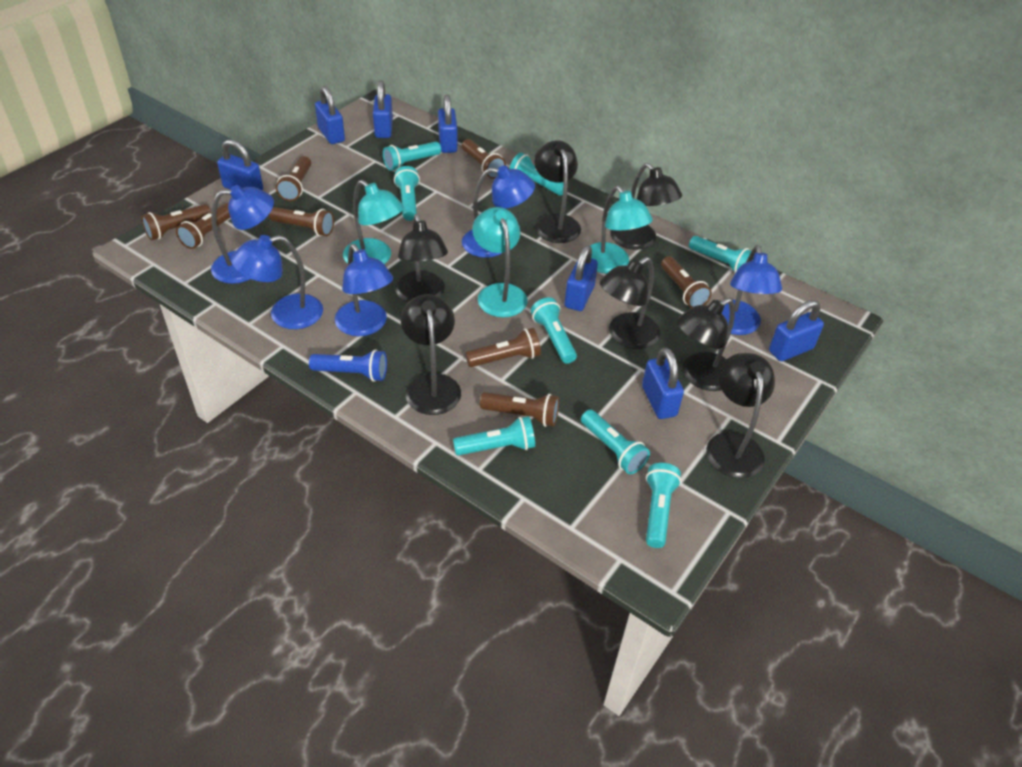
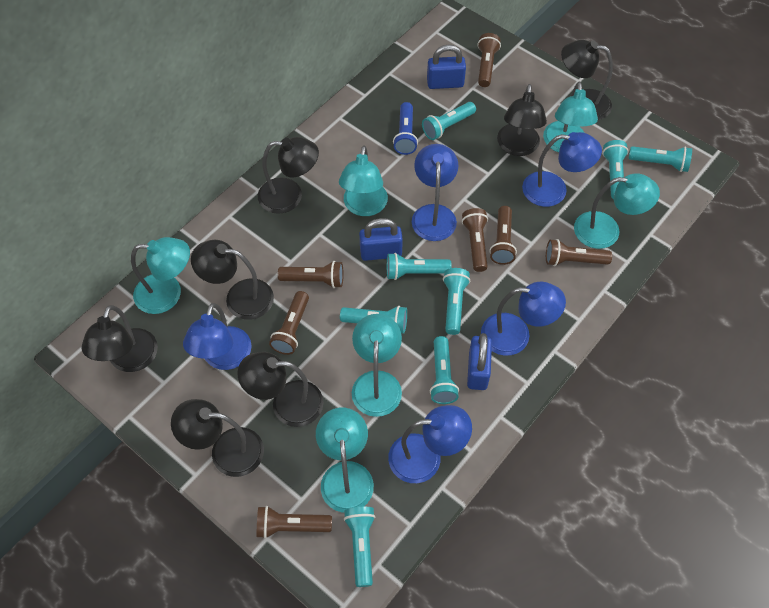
blue padlock: [217,139,263,190] [315,86,345,144] [373,80,393,138] [438,95,457,153] [565,245,598,311] [642,347,684,419] [769,300,824,361] = 7 -> [359,218,403,261] [427,45,466,89] [467,333,492,390] = 3
brown flashlight: [141,204,211,240] [176,203,230,249] [269,207,334,236] [276,156,311,201] [462,139,506,179] [465,328,541,367] [480,392,559,427] [661,256,712,308] = 8 -> [257,506,332,539] [269,291,309,355] [278,261,344,288] [462,208,488,272] [478,33,501,87] [489,206,517,265] [546,239,612,266] = 7
turquoise lamp: [343,180,404,264] [472,207,528,317] [590,186,653,274] = 3 -> [131,237,190,314] [316,408,374,513] [339,145,388,216] [352,314,402,417] [543,82,598,152] [574,173,660,249] = 6

